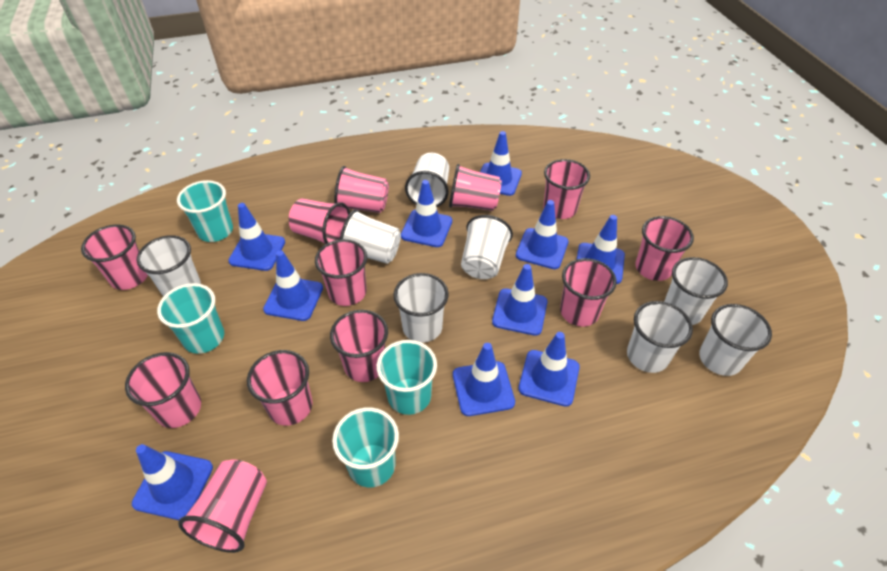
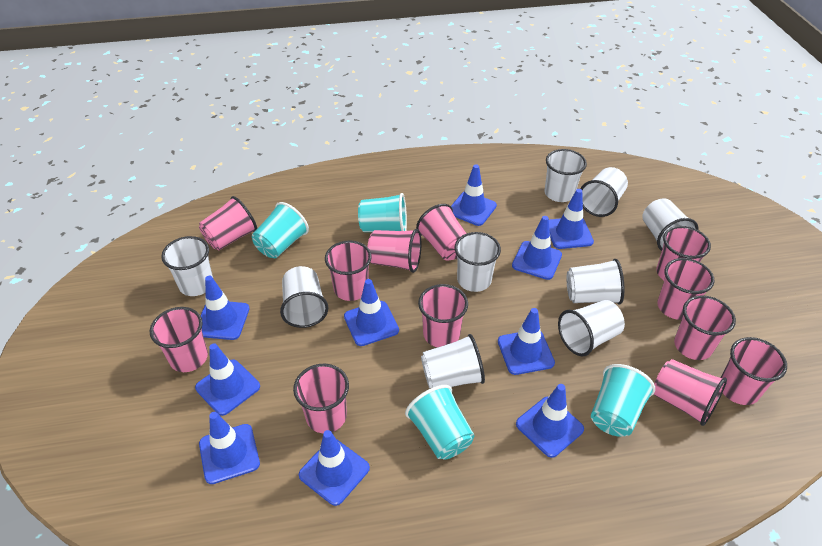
white cup: [136,235,201,297] [339,209,401,264] [393,273,449,343] [405,153,449,207] [461,215,513,279] [627,301,693,373] [664,257,728,325] [699,304,772,376] = 8 -> [161,236,213,296] [280,266,328,328] [421,334,485,388] [454,232,501,292] [544,149,587,202] [558,300,625,357] [566,259,624,304] [580,167,628,217] [642,198,699,251] = 9

